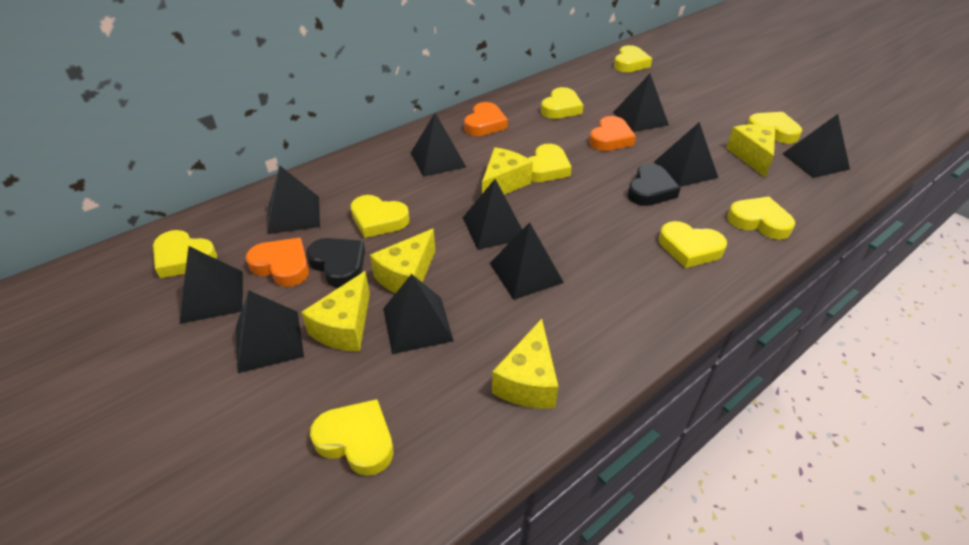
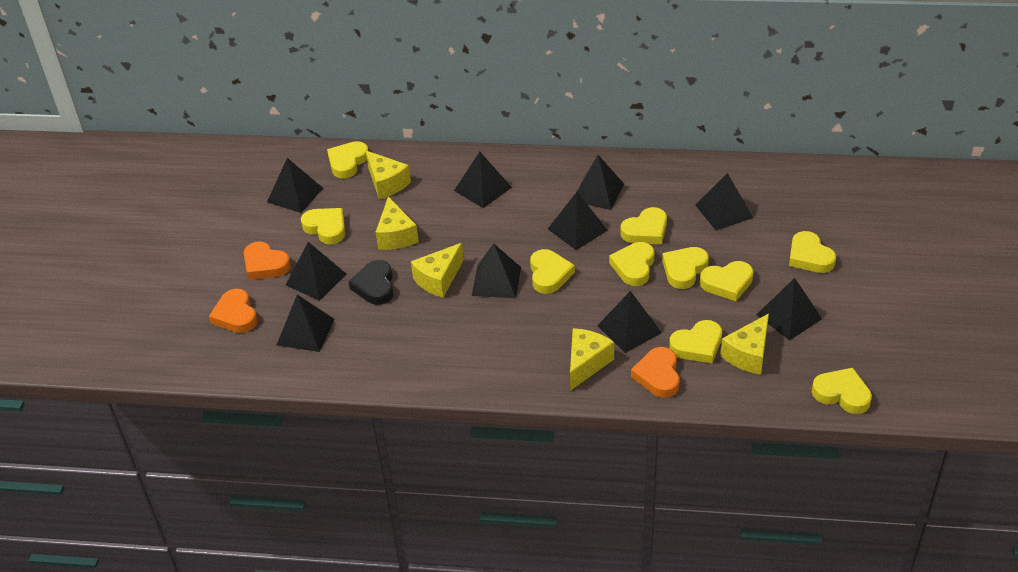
black heart: [306,238,365,288] [628,164,681,206] = 2 -> [348,260,394,305] = 1
yellow heart: [153,230,217,278] [310,399,394,476] [351,195,410,238] [528,144,572,182] [541,87,584,119] [614,45,652,72] [659,221,727,268] [727,197,795,240] [747,112,802,144] = 9 -> [301,208,345,244] [327,141,368,179] [530,249,575,294] [609,242,654,286] [620,207,667,244] [662,247,709,289] [669,320,722,363] [700,261,754,301] [789,231,836,273] [812,368,872,414] = 10

